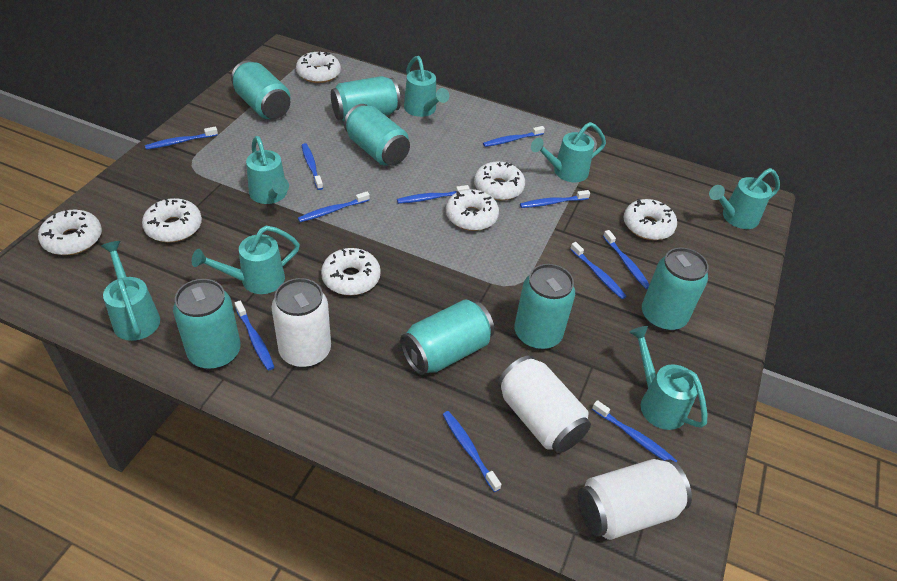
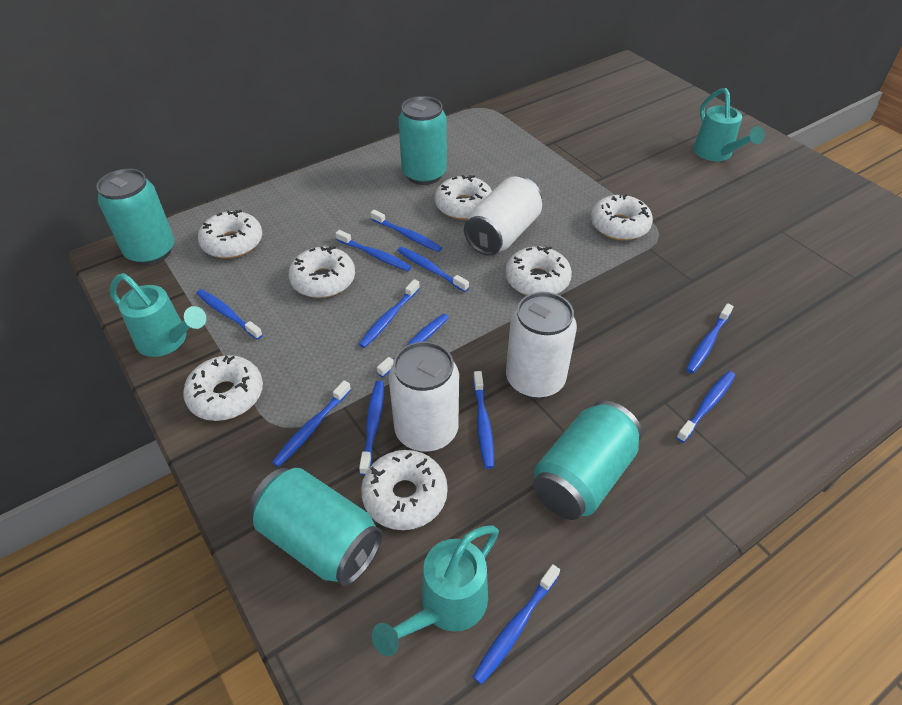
blue toothbrush: [145,127,218,150] [235,301,274,371] [298,192,370,222] [302,143,323,190] [397,185,470,204] [442,411,502,492] [483,126,545,147] [520,190,590,208] [570,242,627,299] [592,400,677,462] [603,230,650,289] = 11 -> [196,289,263,340] [272,380,351,467] [335,230,412,271] [359,279,420,348] [359,381,384,475] [370,210,442,252] [377,314,449,377] [397,246,469,292] [473,371,494,469] [473,564,560,684] [676,371,735,443] [686,303,733,374] = 12
turquoise can: [173,279,241,370] [231,60,290,119] [331,76,401,121] [344,104,410,166] [400,299,494,375] [515,264,575,350] [642,248,709,331] = 7 -> [96,169,175,265] [249,468,383,586] [398,96,447,185] [533,401,642,520] = 4
turquoise watering can: [101,241,160,341] [192,226,300,294] [246,136,289,204] [404,56,449,117] [531,122,606,182] [629,326,707,430] [709,168,780,229] = 7 -> [110,273,206,357] [372,525,499,656] [693,88,765,161] = 3

